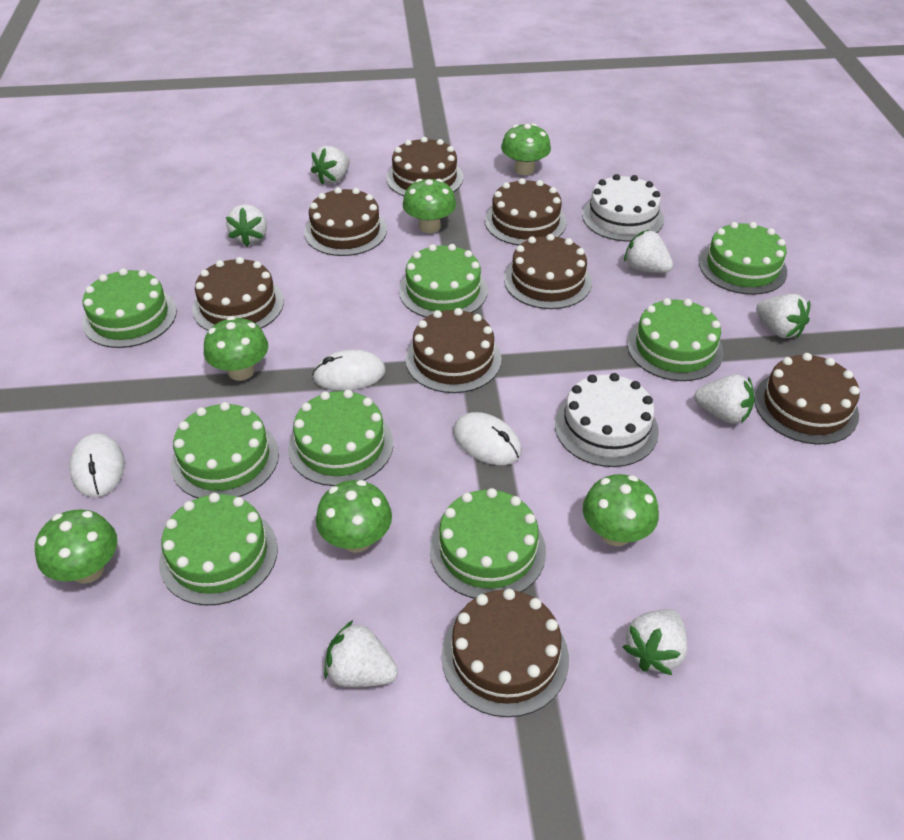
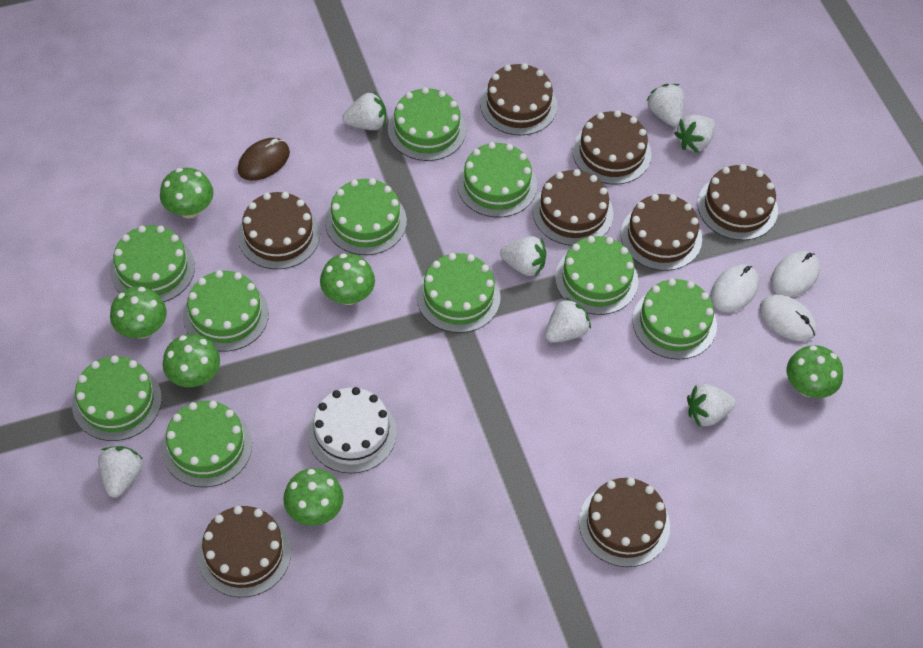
brown mouse: none = 0 -> [238,138,290,181] = 1
green cake: [82,268,177,348] [159,493,278,606] [171,402,279,498] [288,390,393,486] [399,244,488,317] [430,488,546,599] [627,298,724,381] [699,222,787,295] = 8 -> [72,355,162,441] [110,225,195,302] [162,401,252,487] [183,270,269,352] [325,178,407,255] [388,87,466,161] [416,253,501,333] [457,142,537,217] [555,236,638,315] [632,278,717,360] = 10
white cake: [555,373,659,467] [582,174,664,241] = 2 -> [307,387,397,473] = 1

